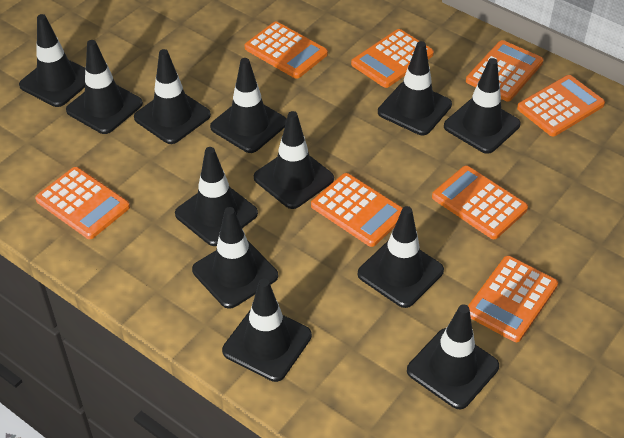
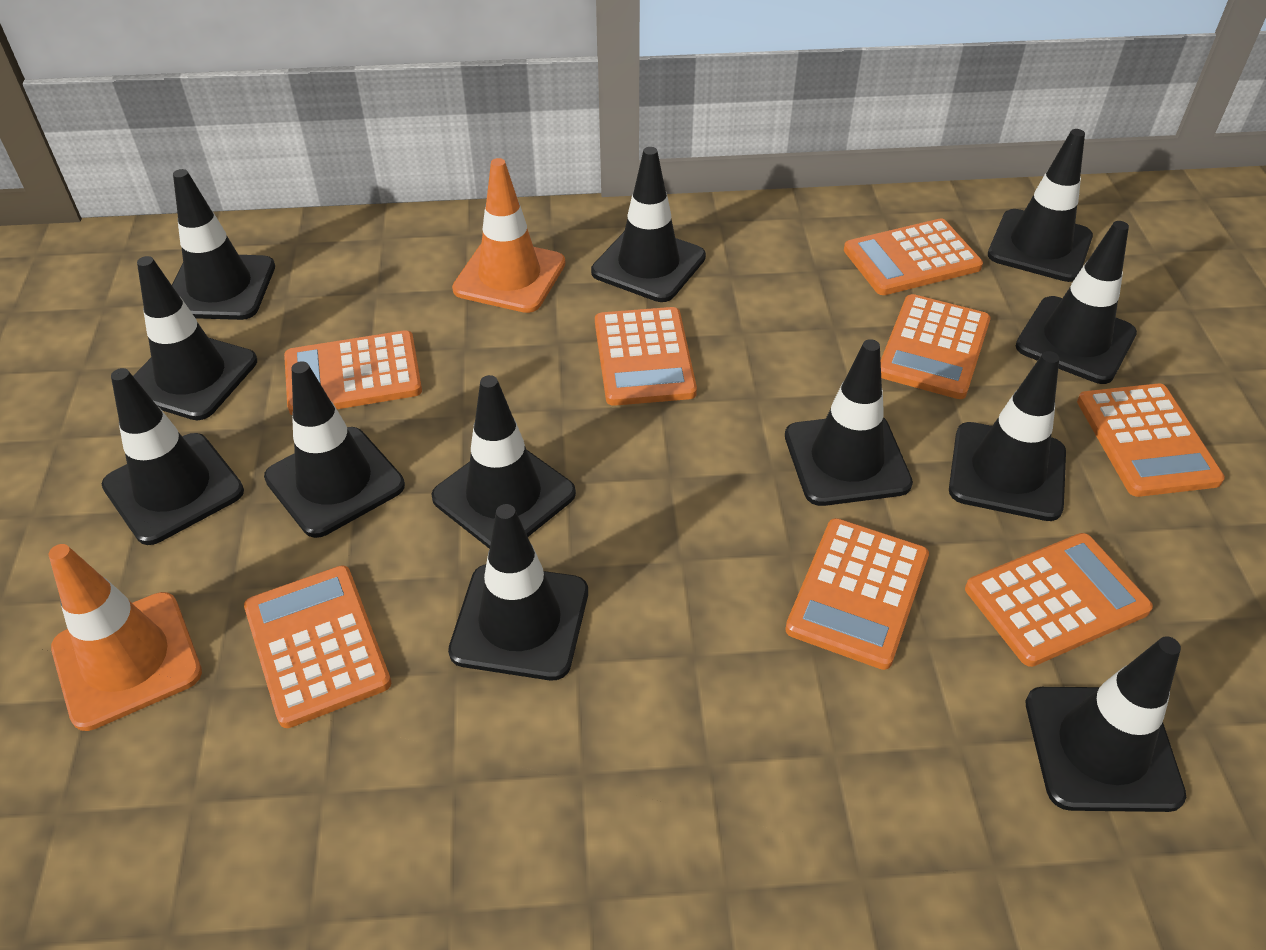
orange traffic cone: none = 0 -> [49,544,202,731] [452,158,565,313] = 2

